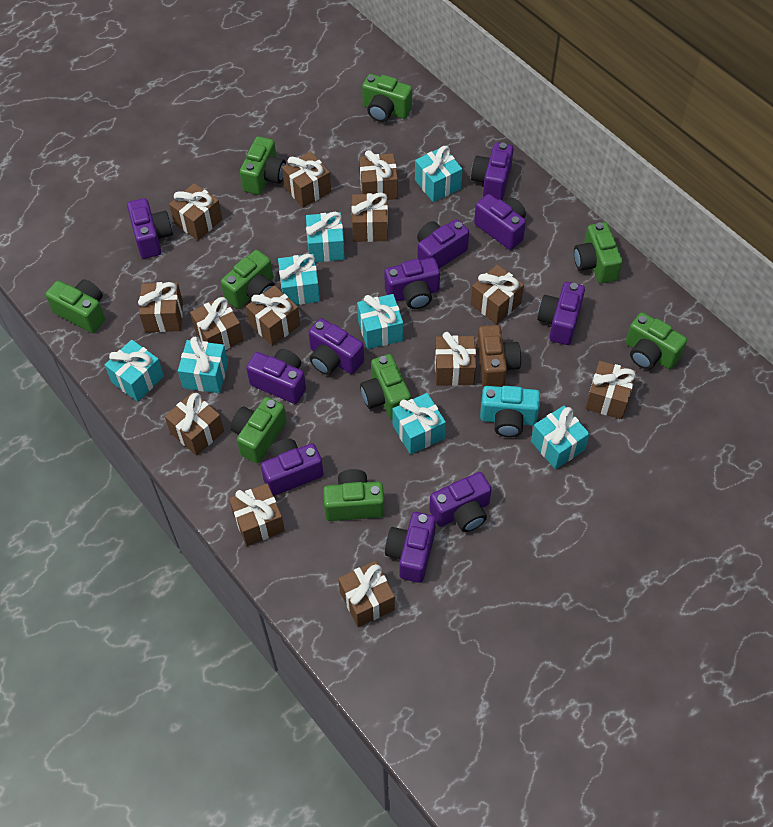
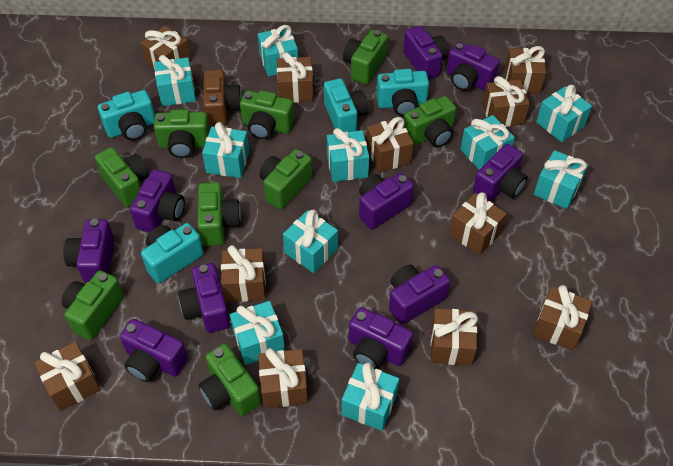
brown gift: [138,282,183,332] [165,392,224,456] [169,183,222,240] [190,296,244,350] [229,483,285,546] [246,285,300,346] [282,151,331,208] [338,561,395,627] [352,193,388,242] [359,150,398,200] [435,332,476,386] [471,264,524,325] [585,361,636,419] = 13 -> [34,342,101,411] [141,26,191,70] [221,245,266,302] [258,348,308,409] [277,52,313,103] [366,117,413,173] [430,308,478,366] [449,192,507,255] [483,76,530,127] [505,46,546,94] [533,285,592,351] = 11
purple camera: [127,198,173,259] [246,349,306,404] [261,439,323,496] [309,318,364,375] [384,258,440,309] [385,512,436,583] [417,219,469,269] [429,472,492,532] [471,142,514,200] [474,194,526,250] [537,282,585,345] = 11 -> [63,219,115,284] [120,319,188,382] [130,169,185,233] [178,263,230,333] [349,307,413,369] [359,173,414,229] [389,264,450,324] [403,26,449,80] [447,42,500,91] [473,144,528,202] = 10
turquoise camera: [480,386,540,437] = 1 -> [98,90,155,141] [141,223,204,283] [324,78,368,132] [376,69,429,116] = 4
turquoise gift: [105,340,164,402] [178,337,228,393] [278,254,320,305] [306,212,345,262] [357,294,403,349] [392,393,446,455] [415,146,462,202] [531,406,590,469] = 8 -> [154,55,196,106] [202,122,249,178] [230,301,285,365] [258,25,298,77] [283,210,338,273] [327,128,369,182] [341,363,399,431] [461,115,515,170] [534,150,588,209] [536,85,592,142] = 10

